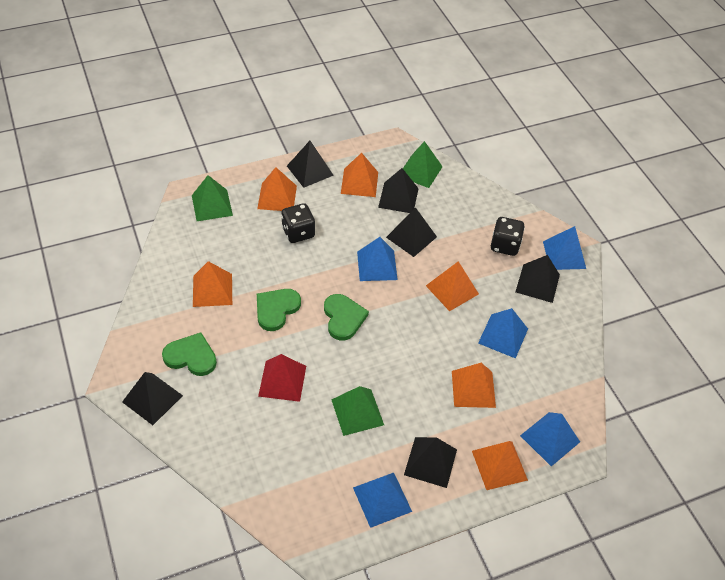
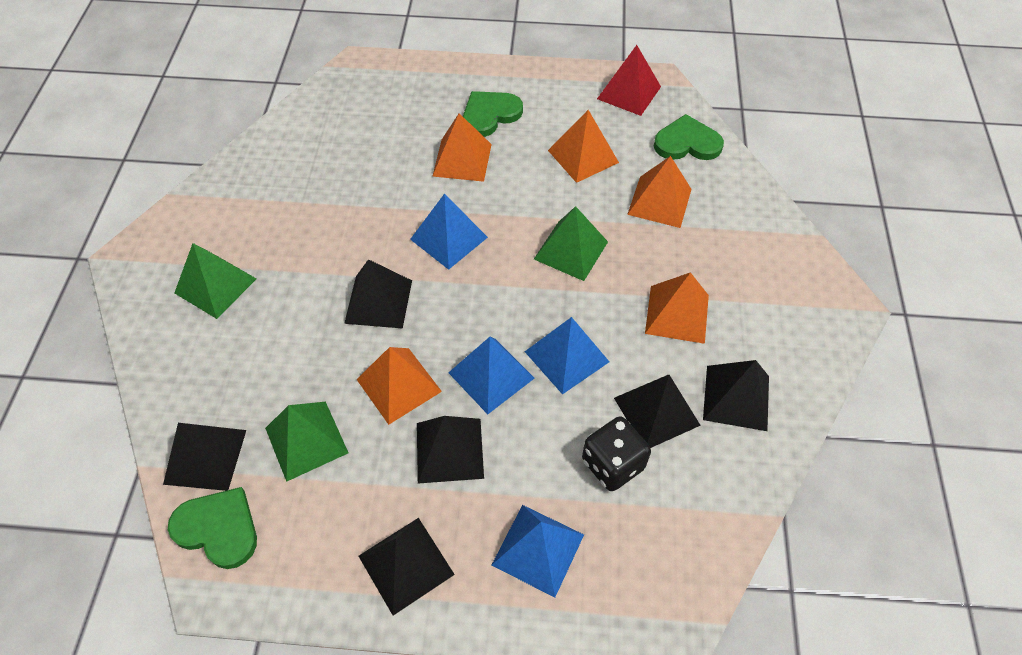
black dice: [281,203,315,243] [491,217,525,256] = 2 -> [582,416,651,491] = 1
blue pyramid: [353,473,412,528] [357,237,398,281] [478,308,528,358] [520,412,580,466] [543,226,586,270] = 5 -> [410,194,488,270] [448,337,535,414] [492,505,584,597] [525,317,609,394] = 4
orange pyramid: [193,261,232,307] [257,167,297,211] [341,153,378,197] [426,261,479,311] [452,363,496,408] [472,441,528,490] = 6 -> [356,347,442,425] [432,113,492,182] [548,110,619,183] [627,156,692,228] [645,272,709,344] = 5

